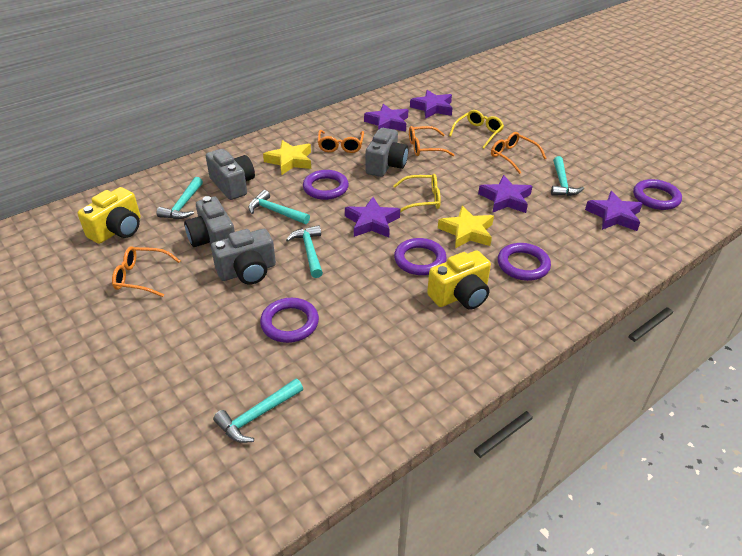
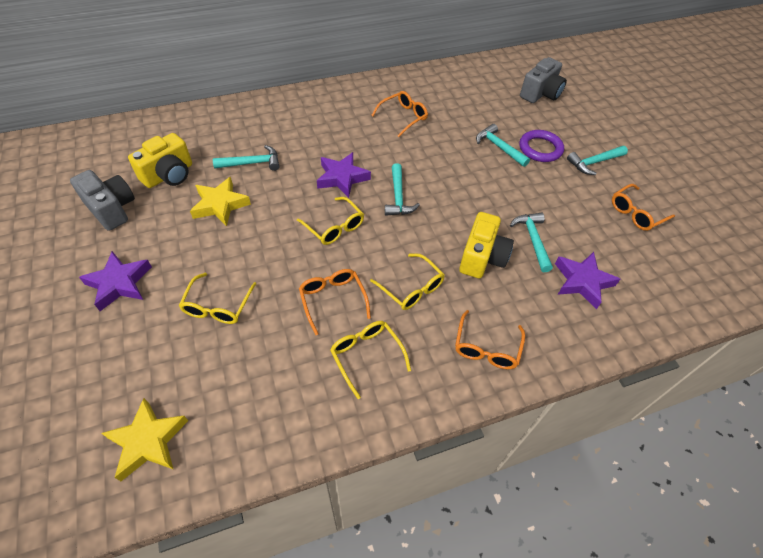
grey camera: [184,196,235,247] [206,149,255,200] [211,229,276,284] [366,128,408,177] = 4 -> [70,170,135,231] [520,57,567,103] = 2
purple ring: [260,298,319,343] [303,170,349,200] [394,238,447,275] [498,243,551,281] [633,179,682,210] = 5 -> [520,130,564,162] = 1
purple star: [345,197,400,238] [364,104,408,132] [410,90,452,119] [478,175,533,213] [585,191,643,231] = 5 -> [79,251,152,311] [317,152,371,198] [555,252,620,309] = 3
yellow glasses: [393,174,441,212] [449,110,504,149] = 2 -> [179,273,256,324] [297,197,364,245] [330,321,411,399] [370,253,445,310] = 4

